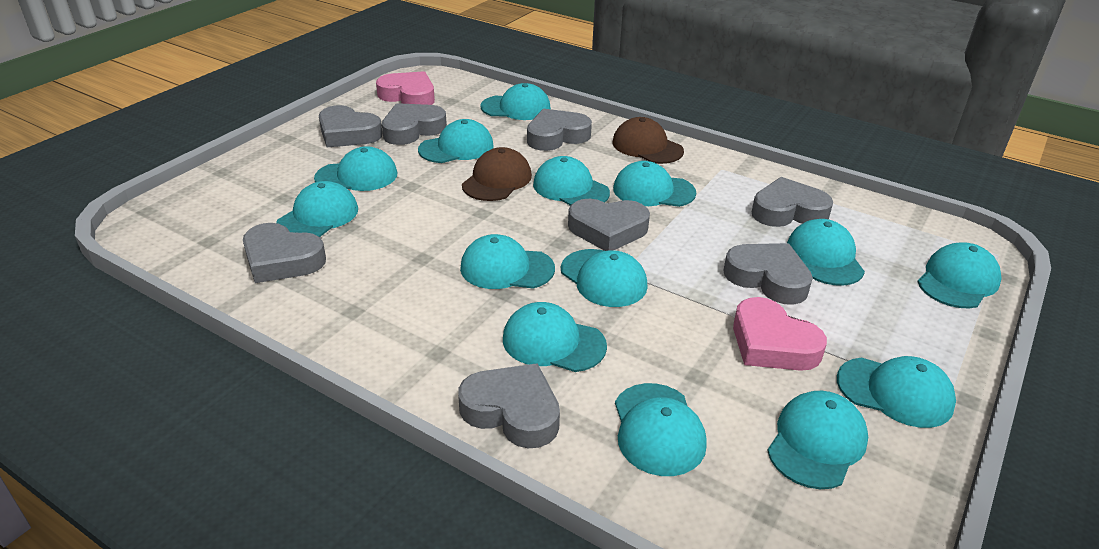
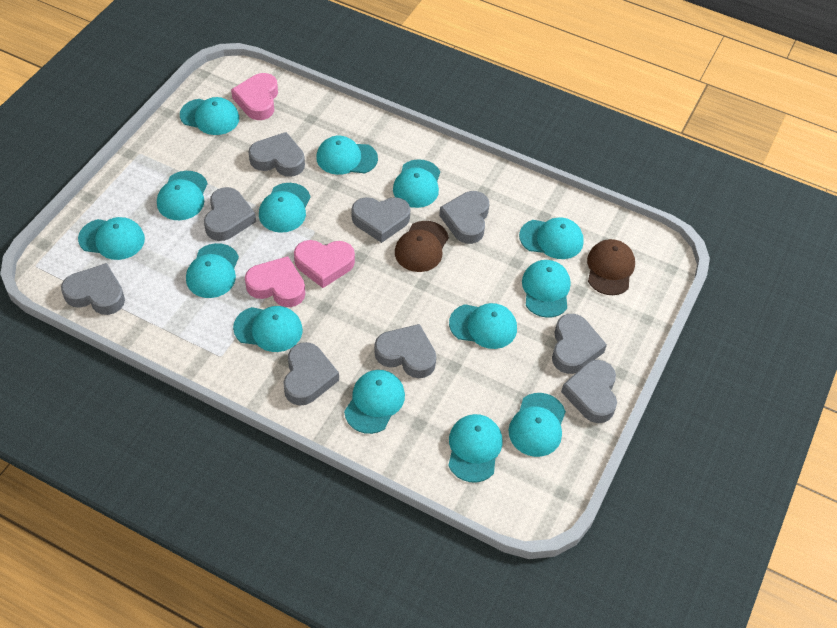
grey heart: [243,223,326,283] [319,105,383,147] [382,103,447,145] [458,363,560,448] [527,109,592,151] [568,199,650,251] [724,243,813,305] [752,177,833,227] = 8 -> [61,263,125,315] [204,187,256,241] [249,132,305,177] [283,342,339,406] [352,197,410,243] [374,324,436,378] [439,191,489,244] [552,314,607,374] [561,360,617,423] = 9
pink heart: [376,71,435,105] [733,297,827,371] = 2 -> [231,73,278,120] [245,256,305,307] [294,240,355,288] = 3

